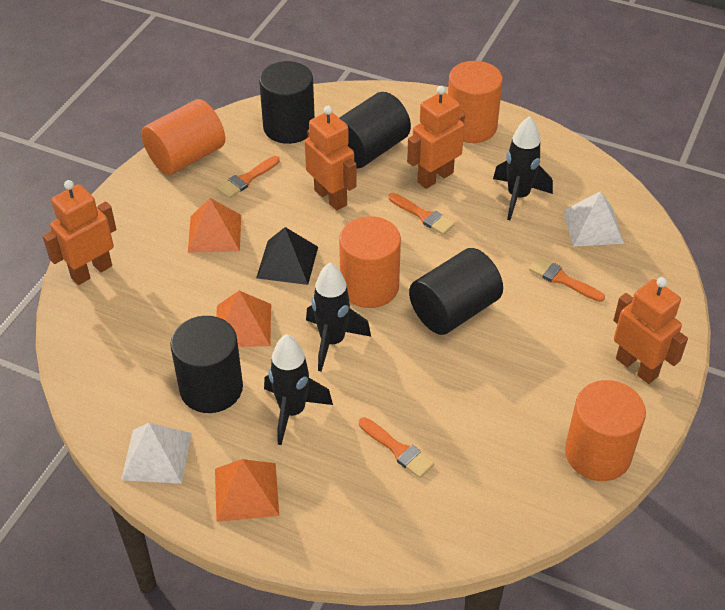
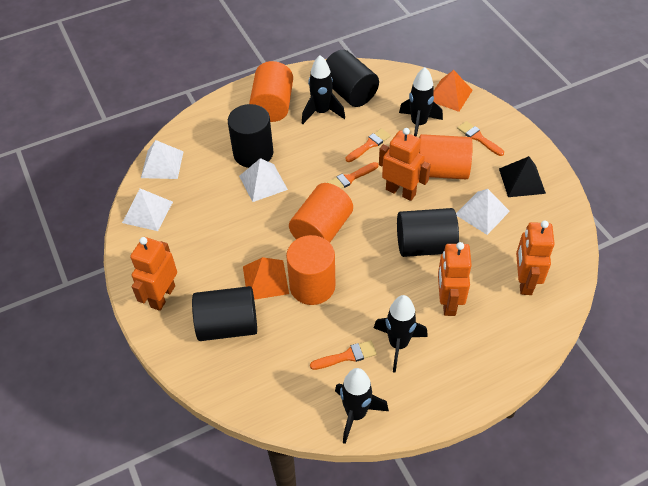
black rocket: [264,334,333,445] [306,263,371,372] [493,116,553,220] = 3 -> [302,55,345,124] [335,368,389,444] [374,295,428,373] [399,67,443,137] = 4
orange pyramid: [188,198,241,253] [215,459,279,522] [216,291,271,347] = 3 -> [243,257,289,300] [433,70,473,112] = 2
white pyramid: [121,423,192,484] [563,191,624,247] = 2 -> [122,189,173,231] [141,140,184,179] [239,158,288,202] [456,189,510,235] = 4

